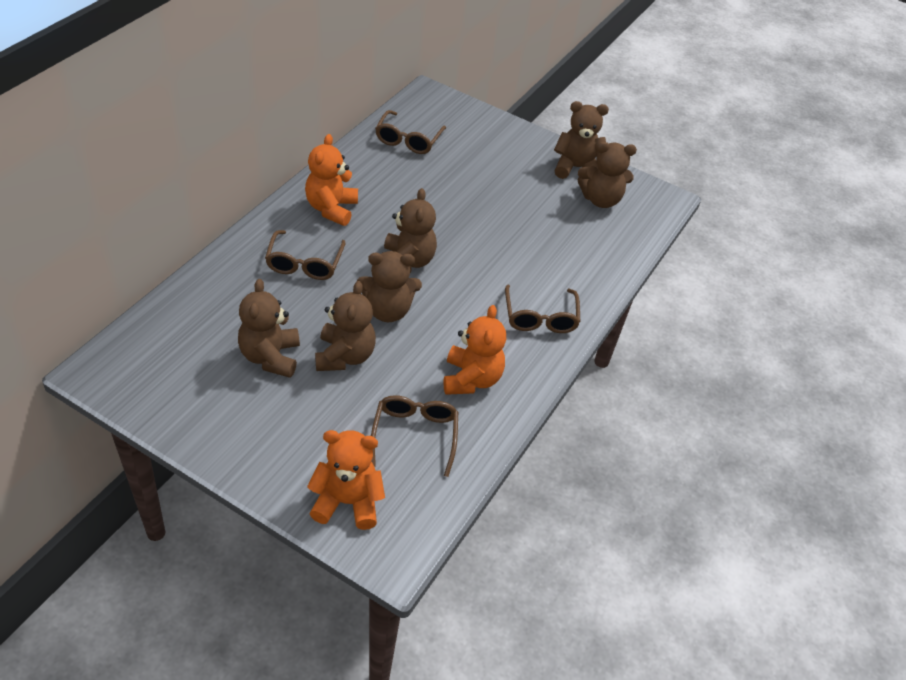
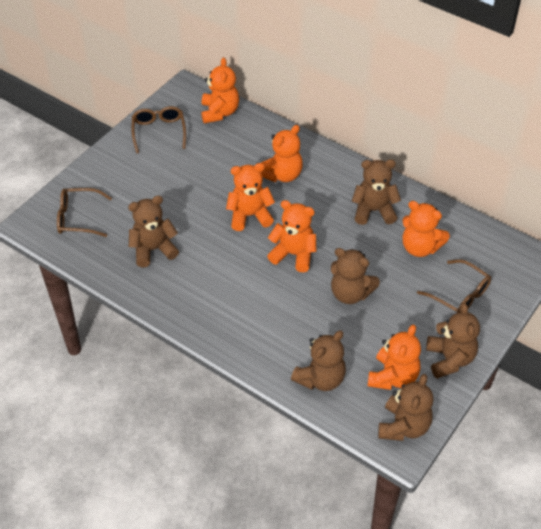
brown glasses: [265,230,346,280] [371,395,458,477] [375,110,446,154] [505,285,581,333] = 4 -> [57,188,112,237] [132,106,186,154] [417,259,491,313] = 3
orange teddy bear: [305,134,358,226] [307,430,385,530] [443,305,506,395] = 3 -> [201,58,239,123] [226,163,275,231] [261,125,303,182] [267,200,317,272] [368,325,421,390] [402,201,450,257] = 6

